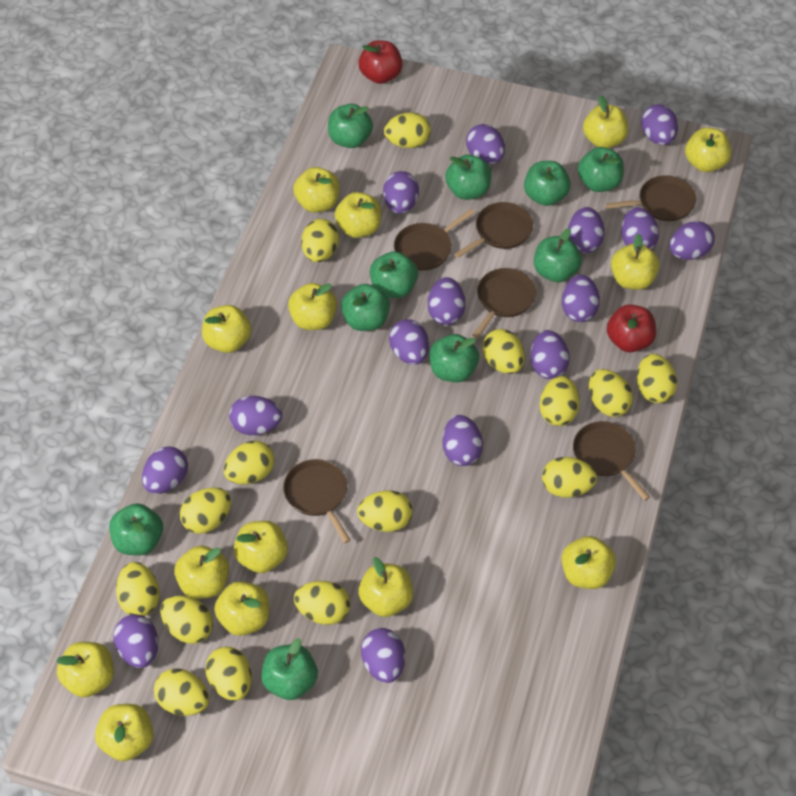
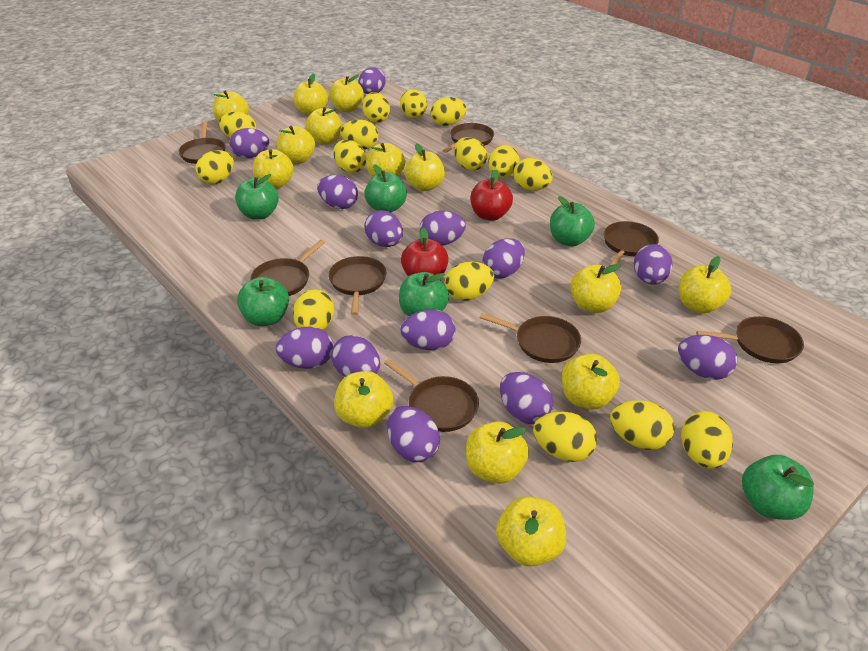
brown pan: [283,459,350,543] [394,209,475,271] [454,202,533,258] [472,268,536,339] [573,421,650,501] [605,175,696,221] = 6 -> [179,122,226,164] [251,240,325,296] [328,256,386,315] [384,359,479,432] [443,123,494,153] [480,313,581,363] [604,221,659,266] [696,316,804,363] = 8
green apple: [109,503,163,555] [261,638,318,700] [328,104,373,148] [341,284,390,331] [370,251,418,298] [429,334,479,382] [445,155,491,200] [524,161,571,206] [534,228,582,282] [578,147,624,192] = 10 -> [235,174,279,220] [237,277,289,326] [364,164,407,213] [399,272,449,316] [550,196,595,246] [742,455,814,520] = 6
purple egg: [113,614,159,668] [142,446,188,494] [229,396,282,435] [361,628,405,683] [383,171,419,214] [389,319,429,365] [428,277,465,325] [442,415,483,466] [466,124,505,164] [530,330,570,379] [562,275,600,322] [568,207,605,253] [621,207,659,250] [641,104,678,145] [669,221,715,260] = 15 -> [229,128,269,159] [276,327,333,369] [317,175,358,209] [331,335,380,377] [358,67,386,94] [365,210,403,247] [387,406,440,462] [400,309,455,350] [420,211,466,246] [482,238,525,279] [500,372,553,424] [634,244,673,285] [678,335,737,380] = 13

